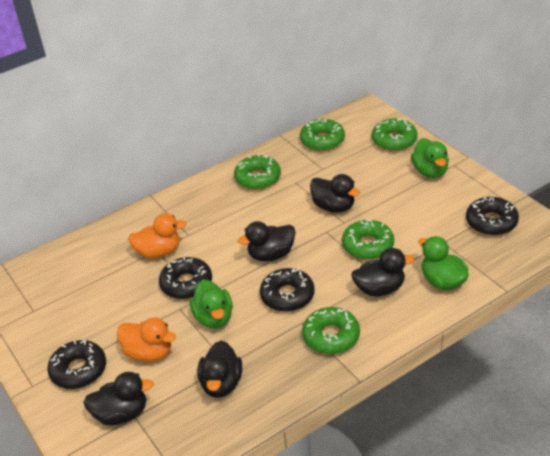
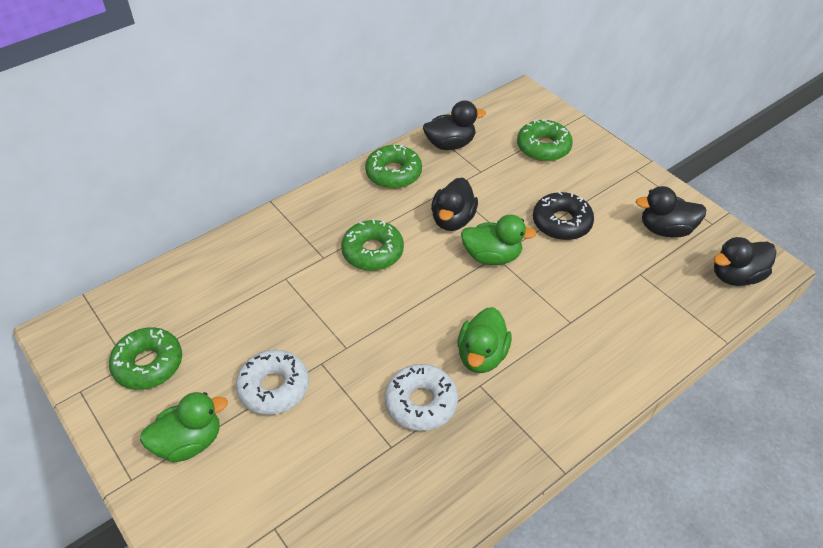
black donut: [47,340,106,389] [159,257,212,299] [260,268,315,312] [466,197,519,236] = 4 -> [533,191,594,240] = 1
black duck: [83,372,154,425] [197,341,242,398] [238,221,296,262] [310,174,360,213] [351,248,414,296] = 5 -> [423,100,486,150] [431,177,478,231] [636,186,706,237] [714,237,776,286] = 4
green donut: [234,154,281,190] [300,119,345,151] [302,307,360,354] [342,219,394,260] [372,118,417,151] = 5 -> [109,327,182,390] [341,219,404,271] [365,145,422,189] [517,120,573,162] = 4
orange duck: [117,318,176,362] [128,213,187,258] = 2 -> none = 0
white donut: none = 0 -> [236,350,309,415] [385,364,458,431] = 2

